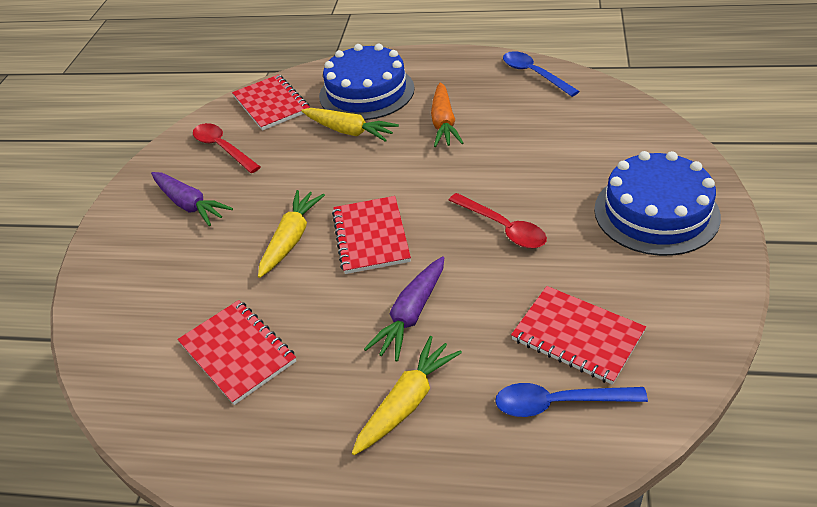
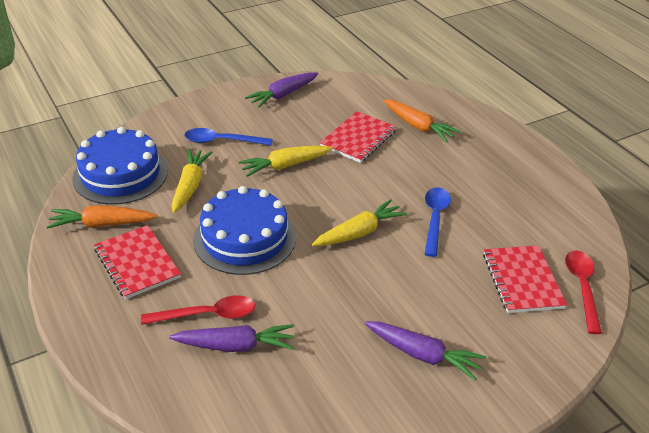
orange carrot: [431,82,463,147] = 1 -> [47,205,157,229] [384,99,461,142] = 2
purple carrot: [151,172,233,226] [364,257,444,361] = 2 -> [169,324,294,352] [245,72,318,108] [365,321,486,381] = 3
red notebook: [177,300,296,405] [232,74,310,131] [332,196,411,274] [511,286,646,385] = 4 -> [94,225,181,299] [320,111,397,163] [483,245,567,313] = 3

